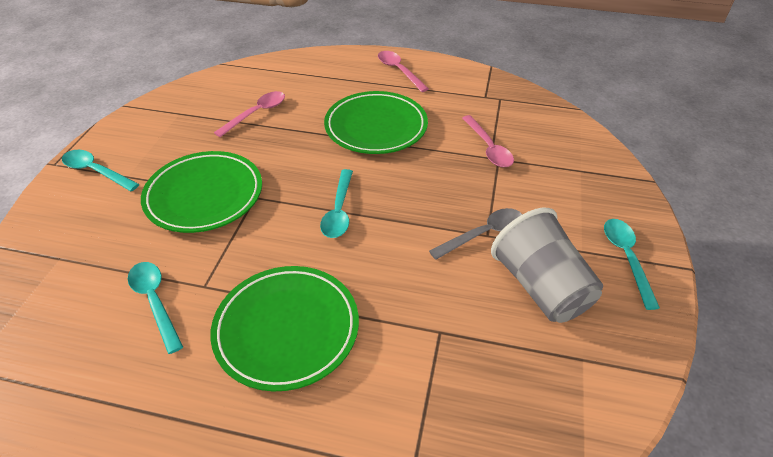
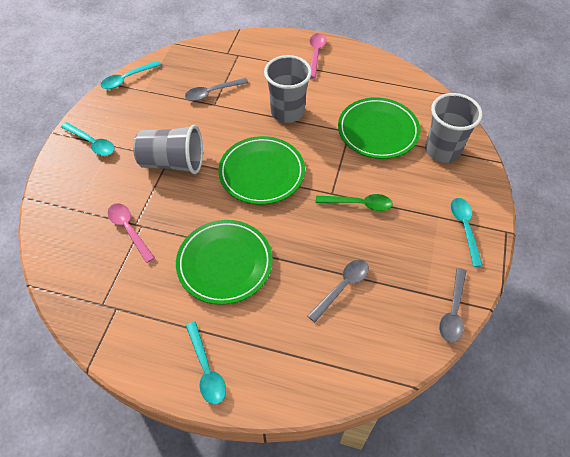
green spoon: none = 0 -> [316,194,393,211] = 1
grey cup: [491,208,603,323] = 1 -> [133,125,203,174] [264,55,312,123] [425,93,483,163] = 3
grey spoon: [429,208,522,260] = 1 -> [185,78,249,101] [308,260,369,322] [439,268,466,343] = 3
pink spoon: [214,91,285,137] [378,51,429,92] [462,115,514,167] = 3 -> [108,203,155,263] [310,33,326,78] = 2

